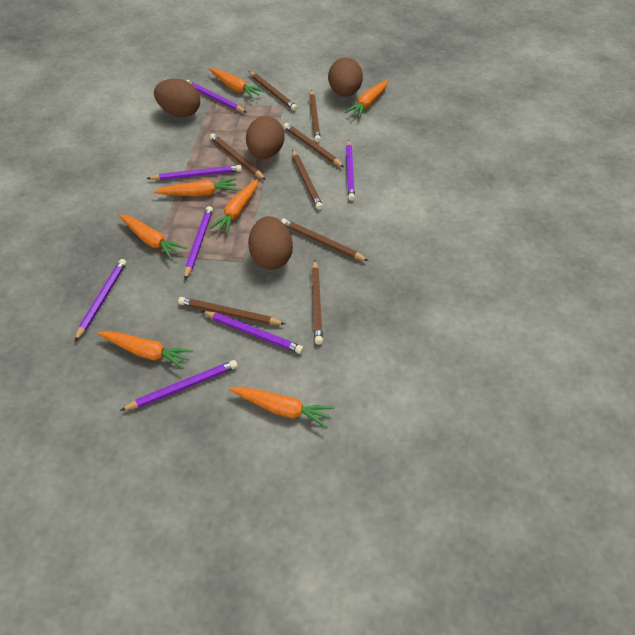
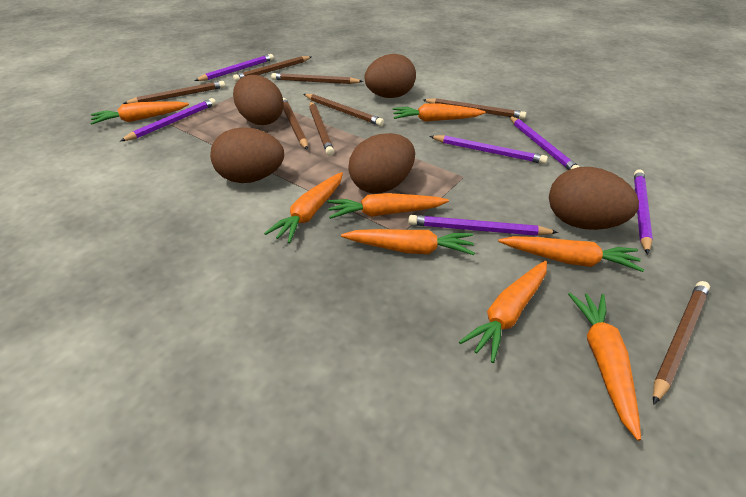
brown egg: [154,79,200,117] [246,116,285,159] [248,216,293,270] [328,57,363,97] = 4 -> [210,127,284,183] [233,75,283,125] [348,133,415,194] [364,54,416,98] [549,167,639,230] = 5
orange carrot: [97,331,193,369] [119,214,186,260] [153,178,238,197] [209,68,265,99] [209,179,258,234] [229,387,334,428] [345,80,388,118] = 7 -> [91,102,189,125] [264,172,343,243] [327,193,449,219] [341,229,475,255] [393,103,486,122] [459,261,547,363] [498,236,644,272] [568,293,641,441] = 8
purple pencil: [74,259,126,342] [120,360,237,411] [146,165,242,180] [184,206,213,279] [186,80,247,113] [202,311,303,354] [346,140,355,201] = 7 -> [120,98,216,141] [195,54,274,81] [408,215,558,236] [429,135,548,164] [509,116,579,170] [634,169,653,254] = 6

